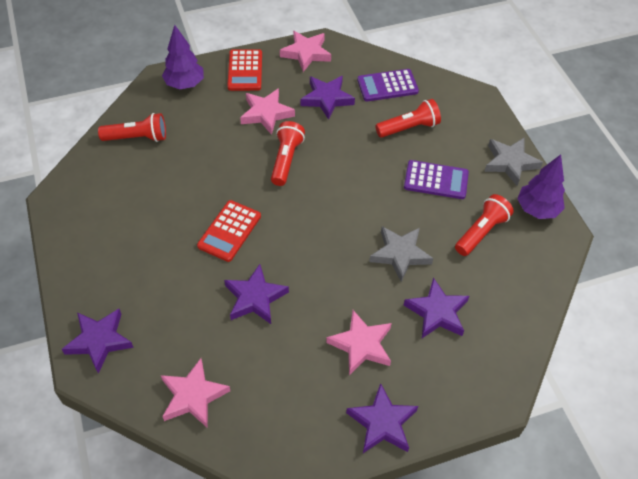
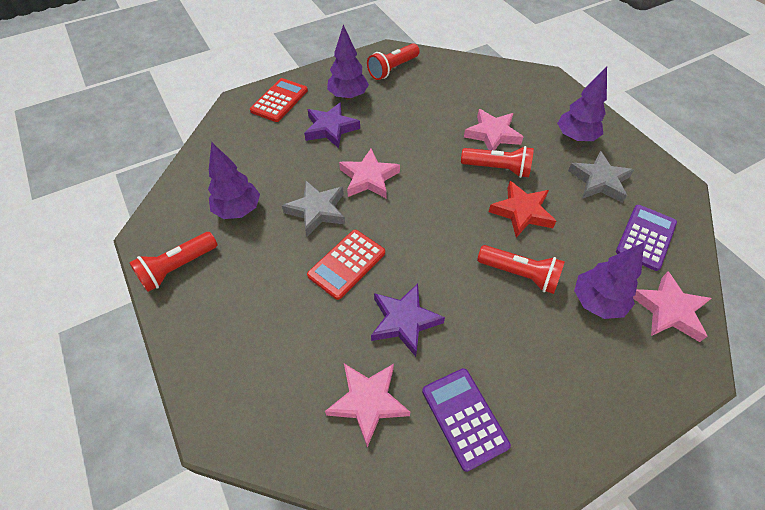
purple star: [62,309,134,373] [224,264,289,324] [301,76,355,120] [346,383,418,453] [404,277,469,338] = 5 -> [304,102,360,148] [371,283,445,357] = 2
purple tree: [162,25,204,89] [517,154,565,219] = 2 -> [208,142,260,219] [327,25,369,100] [557,67,607,141] [574,243,644,319] = 4
red star: none = 0 -> [488,181,556,238] = 1

